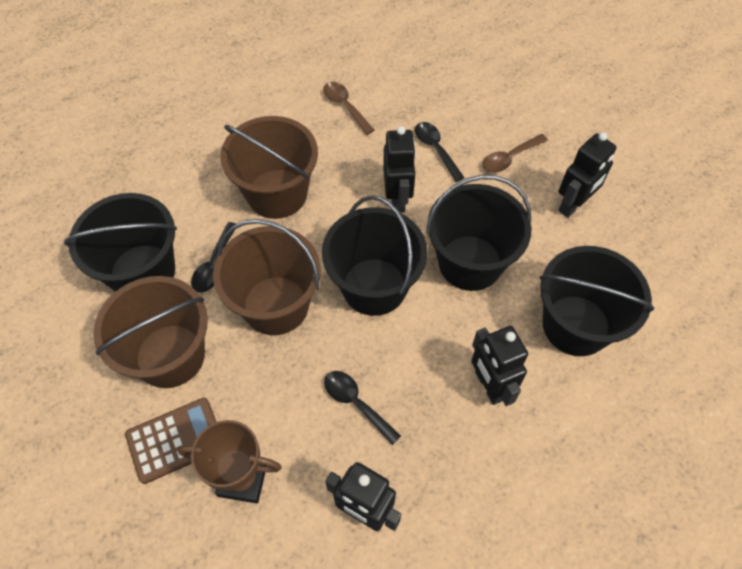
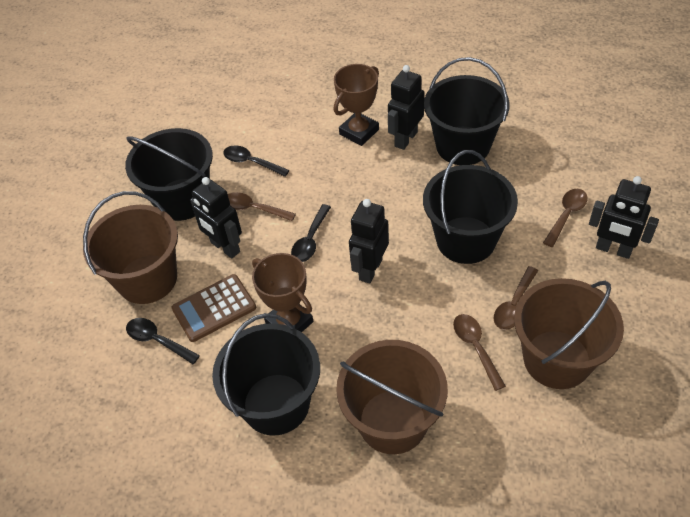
brown spoon: [323,82,374,135] [482,134,548,173] = 2 -> [228,192,296,221] [453,314,506,391] [494,266,538,330] [543,189,588,247] = 4
brown trophy: [178,420,282,503] = 1 -> [252,253,313,332] [334,64,379,146] = 2

